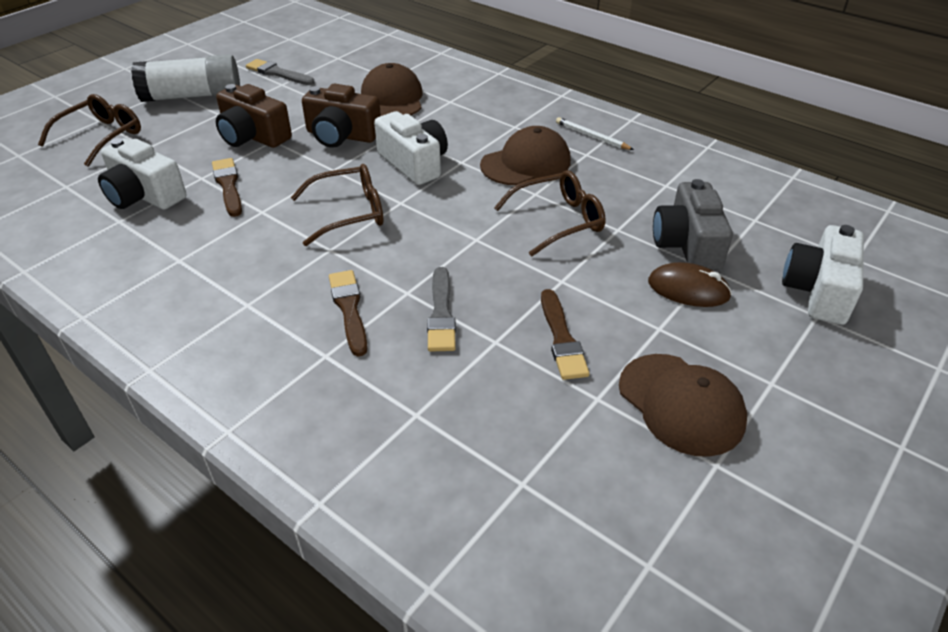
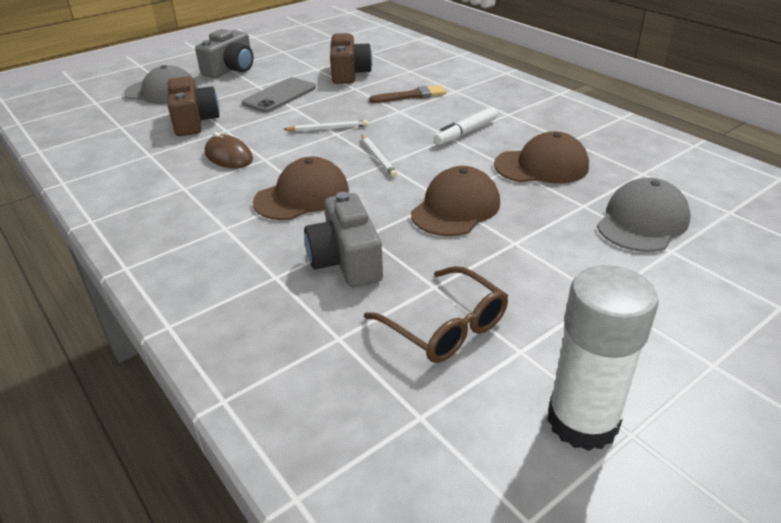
brown brush: [212,158,242,217] [329,270,368,357] [541,289,590,380] = 3 -> [369,85,446,103] = 1
brown glasses: [38,94,141,167] [291,164,383,246] [494,170,606,257] = 3 -> [364,266,508,363] = 1
grey brush: [246,59,315,85] [427,267,456,352] = 2 -> none = 0
grey camera: [653,179,733,270] = 1 -> [195,29,254,78] [304,192,383,287] = 2
grey cap: none = 0 -> [124,65,198,104] [597,178,691,252] = 2
grey phone: none = 0 -> [242,77,316,112] = 1
white camera: [98,138,186,210] [374,111,448,185] [782,225,864,325] = 3 -> none = 0
white marker: none = 0 -> [434,107,498,145] = 1
white pencil: [556,117,634,150] = 1 -> [283,120,368,132] [362,135,397,177] = 2

